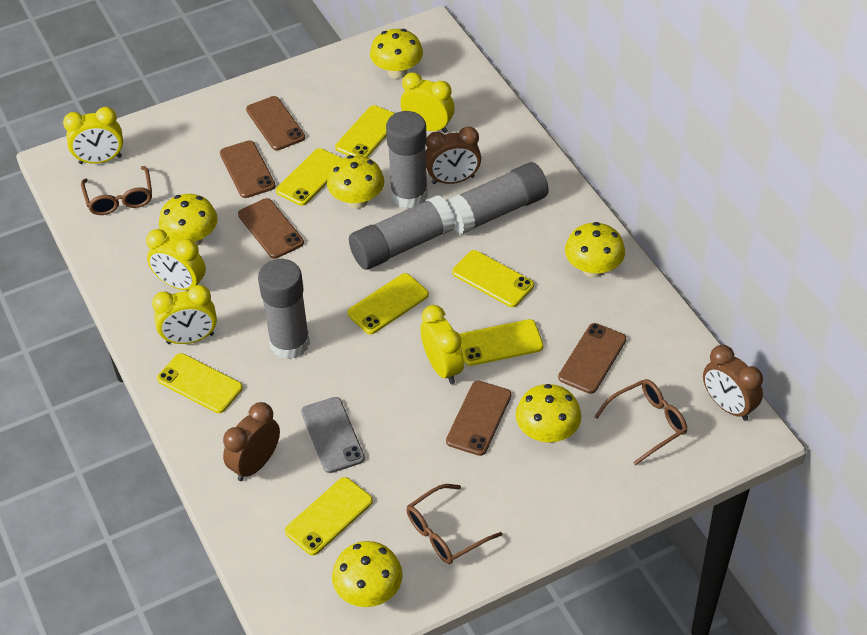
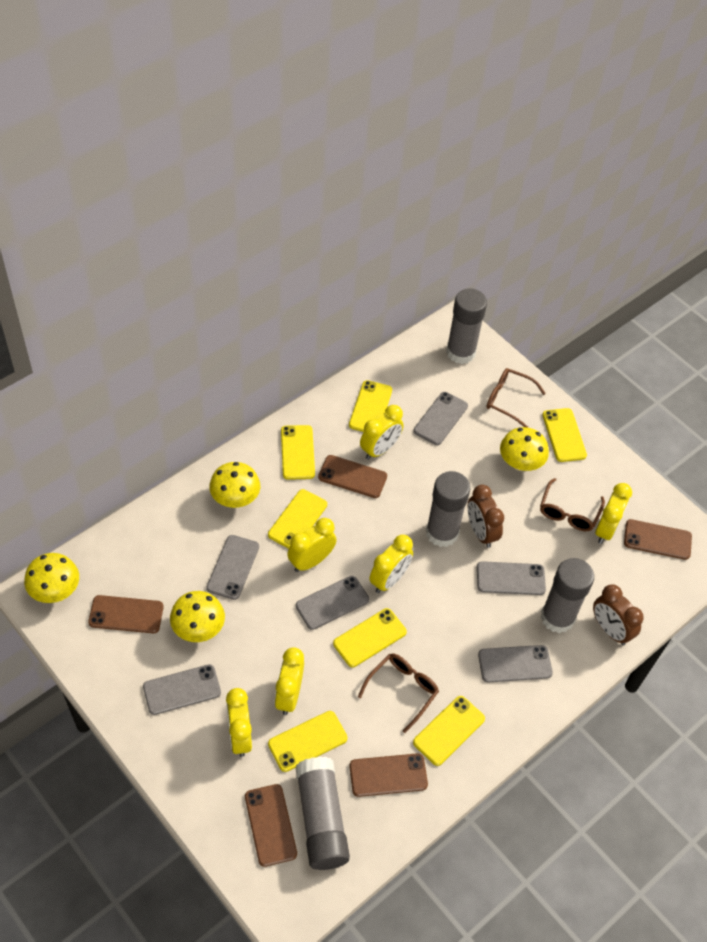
brown clock: [223,402,280,481] [426,126,481,184] [703,345,763,421] = 3 -> [468,485,504,548] [593,584,644,645] = 2
grey phone: [301,397,365,473] = 1 -> [143,664,221,715] [207,535,259,600] [296,576,369,630] [414,392,468,445] [477,561,546,595] [478,645,553,683] = 6
yellow clock: [63,107,123,164] [146,229,206,290] [152,285,217,344] [400,72,455,133] [421,305,464,384] = 5 -> [226,688,252,757] [275,647,304,715] [287,518,337,572] [360,405,404,460] [369,535,413,593] [595,483,632,544] = 6
yellow mushroom: [159,194,218,246] [327,155,384,209] [332,541,403,607] [370,29,423,79] [516,384,581,443] [565,222,625,278] = 6 -> [24,553,79,603] [170,591,225,642] [209,462,260,508] [500,427,549,471] = 4

